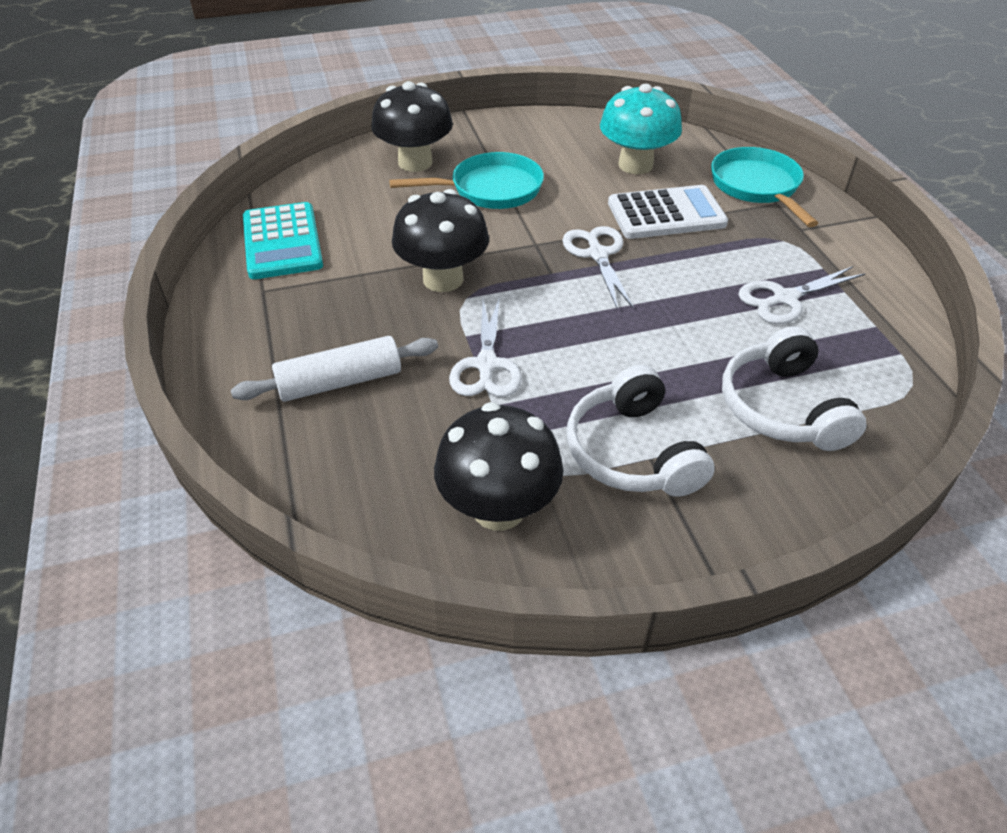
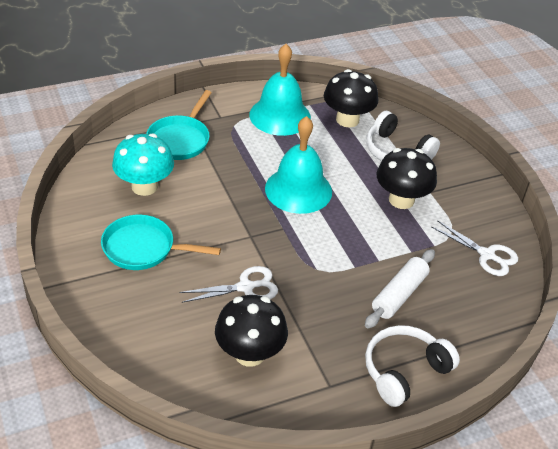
turquoise bell: none = 0 -> [250,44,311,136] [265,116,332,214] = 2
turquoise calculator: [243,202,323,279] = 1 -> none = 0
white calculator: [608,185,728,239] = 1 -> none = 0
white scissors: [449,296,522,397] [562,226,634,309] [738,266,866,324] = 3 -> [179,266,278,303] [432,220,518,276] = 2

